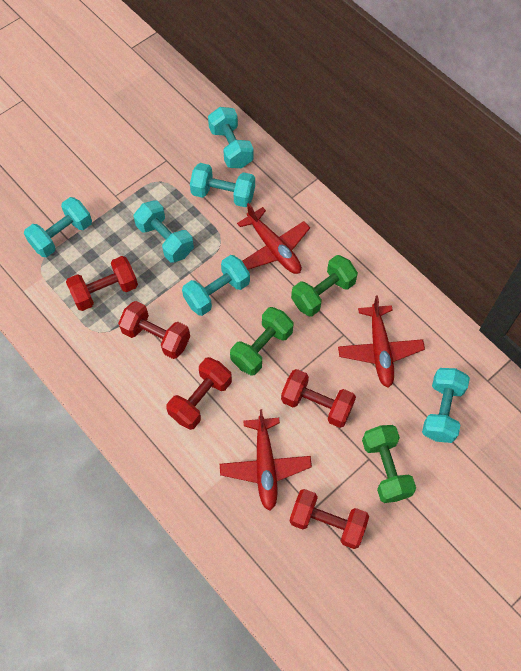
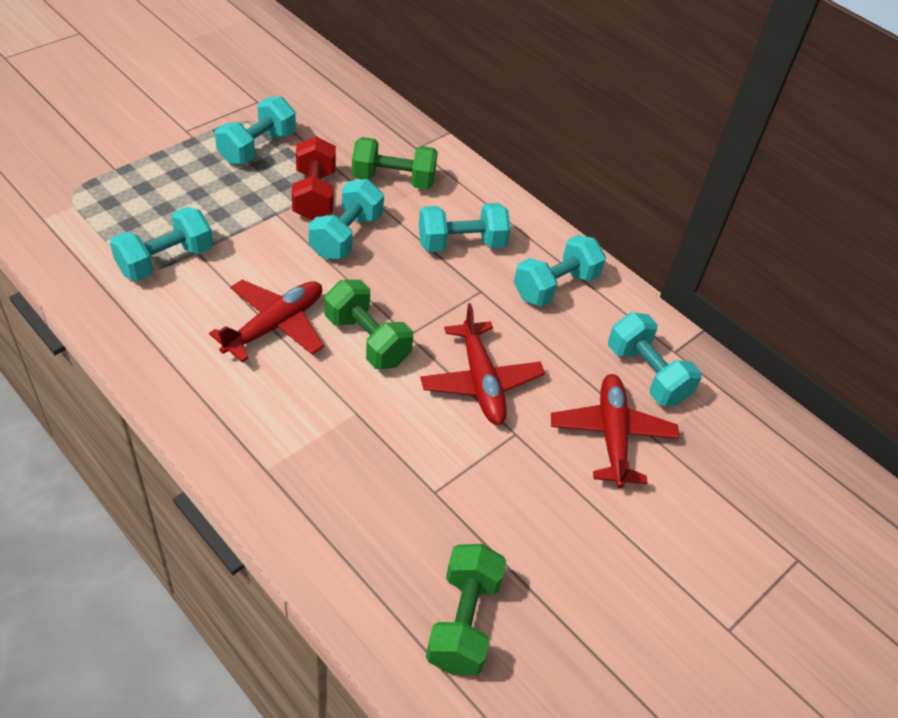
red dumbbell: [66,256,138,311] [118,301,190,359] [167,357,232,430] [281,369,356,428] [289,489,369,549] = 5 -> [292,136,336,221] = 1

